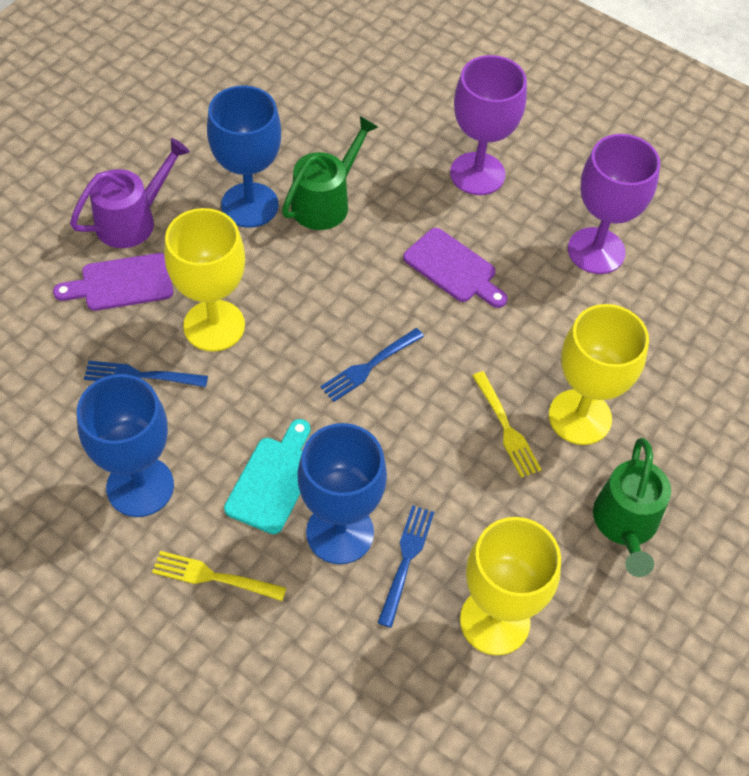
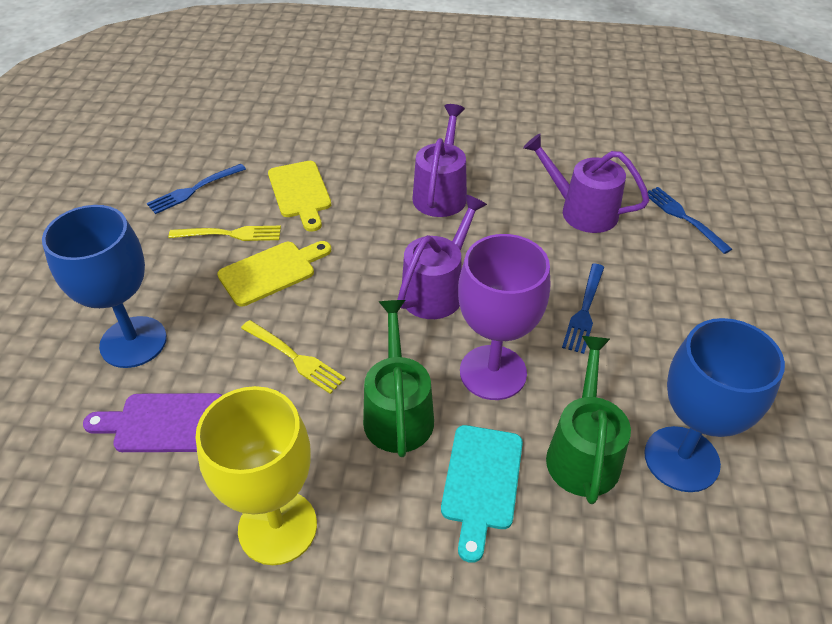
blue goblet: [77,374,174,517] [207,86,281,228] [298,423,387,564] = 3 -> [42,205,167,368] [644,318,785,492] = 2
purple cutting board: [53,253,173,311] [403,228,508,308] = 2 -> [83,393,222,452] = 1
purple goblet: [450,55,527,195] [568,134,660,274] = 2 -> [458,234,550,400] = 1
purple watering can: [70,138,190,248] = 1 -> [397,195,487,319] [412,104,467,217] [523,134,649,233] = 3
yellow cutting board: none = 0 -> [217,241,331,306] [268,161,331,232] = 2
yellow goblet: [164,208,245,352] [460,517,561,655] [549,304,649,445] = 3 -> [195,386,317,565] = 1

